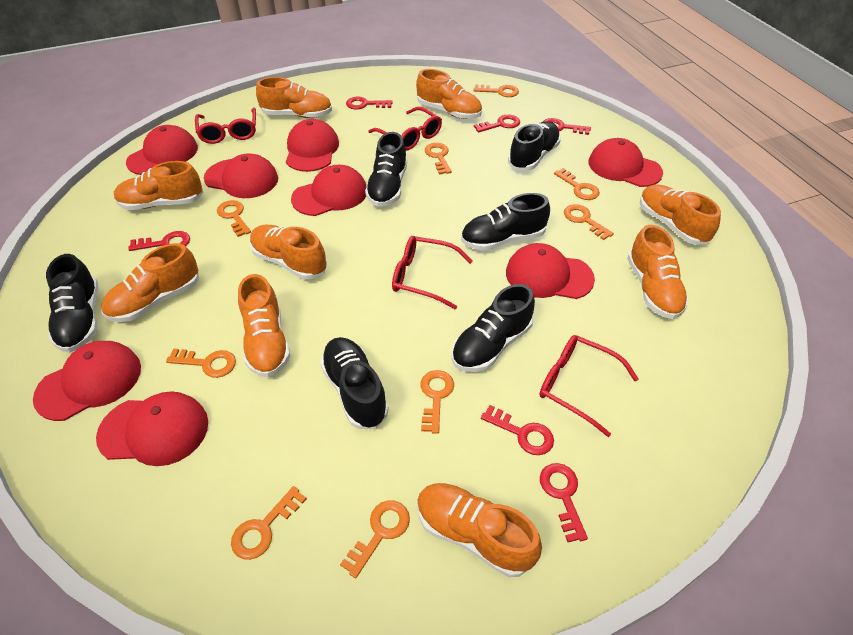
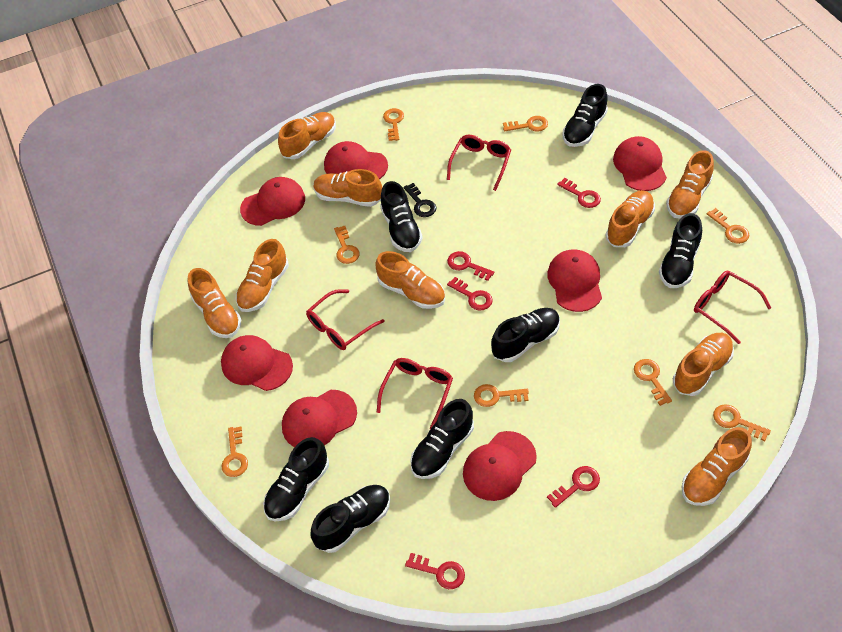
black key: none = 0 -> [403,183,436,217] = 1
black shoe: [46,254,98,352] [320,337,389,429] [365,132,407,207] [452,284,535,372] [461,193,550,251] [508,121,560,171] = 6 -> [263,437,329,522] [311,485,390,553] [380,181,423,252] [410,399,474,479] [491,308,560,362] [563,84,608,147] [659,213,702,288] = 7
orange key: [166,348,236,378] [217,200,251,237] [231,486,307,560] [340,500,410,578] [420,370,454,434] [425,143,452,175] [474,84,519,97] [554,168,600,200] [564,204,614,240] = 9 -> [221,427,248,477] [334,226,360,264] [383,108,404,141] [474,384,529,407] [503,116,548,132] [634,359,672,406] [707,208,750,244] [713,404,771,441] = 8
red cap: [33,341,141,421] [96,391,208,466] [126,125,198,175] [204,154,278,198] [286,119,339,172] [291,165,367,216] [506,243,595,299] [589,138,663,187] = 8 -> [221,335,293,391] [240,177,305,226] [282,390,357,447] [324,141,388,179] [463,431,537,501] [547,250,602,312] [613,136,667,191] = 7
red key: [128,231,190,251] [346,97,393,109] [474,115,520,133] [481,405,554,455] [540,463,588,542] [543,118,591,135] = 6 -> [405,553,465,589] [447,251,494,281] [447,277,493,311] [547,466,600,508] [557,178,601,208] = 5

